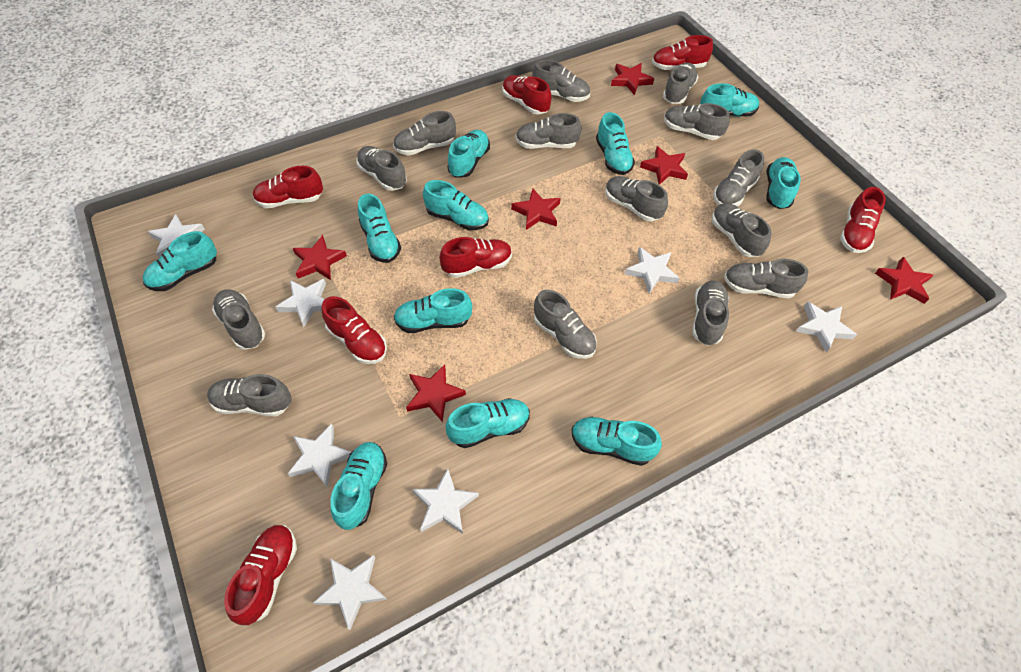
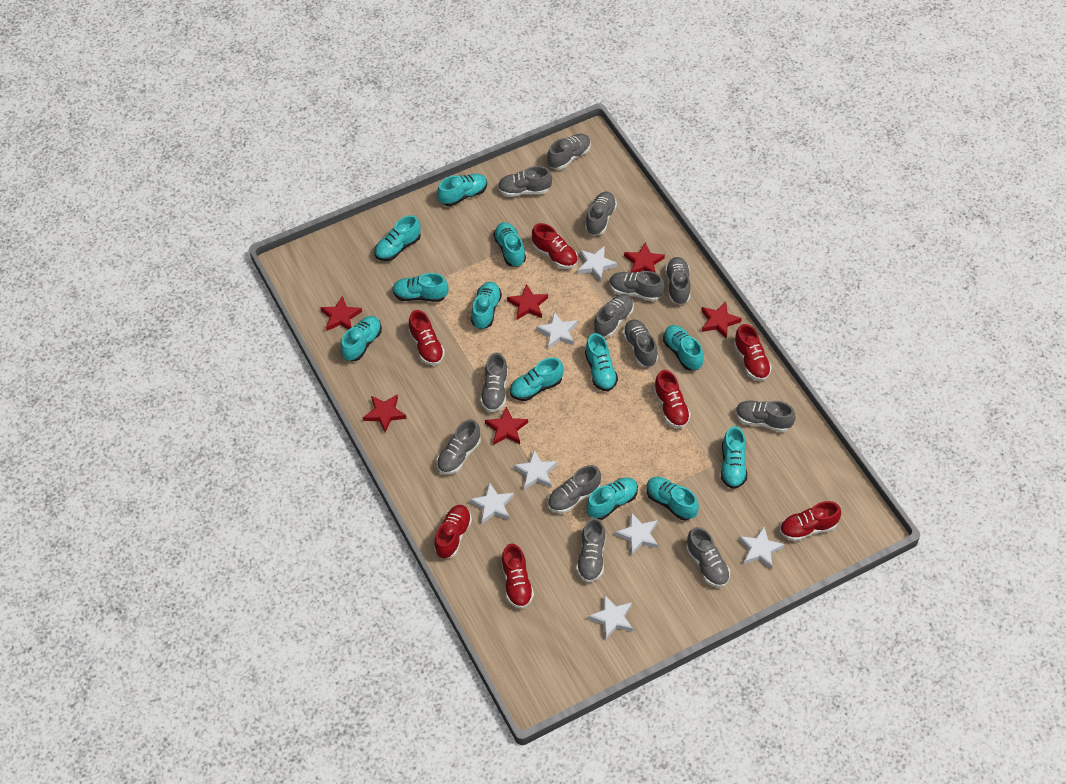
grey shoe: [207,374,292,416] [212,290,266,350] [356,146,407,191] [393,111,456,156] [515,113,581,149] [532,60,590,102] [534,290,597,359] [605,176,668,221] [663,63,698,104] [664,103,730,140] [692,281,729,346] [712,203,771,257] [713,149,764,207] [724,259,808,298] = 14 -> [437,419,481,474] [480,353,508,412] [498,166,552,197] [547,134,590,170] [548,465,601,513] [576,518,606,582] [585,192,617,235] [594,294,634,337] [609,271,665,301] [623,319,658,367] [665,257,690,305] [686,527,730,587] [735,401,795,432] = 13
turquoise shoe: [143,231,217,291] [330,442,387,530] [358,193,401,263] [394,288,472,333] [423,180,489,231] [446,398,530,448] [447,130,490,178] [572,417,662,466] [596,112,635,175] [700,83,759,117] [766,157,801,209] = 11 -> [341,316,382,361] [374,215,421,261] [392,273,448,302] [437,174,487,206] [471,282,502,329] [493,222,526,267] [510,357,564,401] [585,333,618,391] [586,477,638,520] [646,477,699,520] [663,325,704,371] [721,426,747,489] = 12

